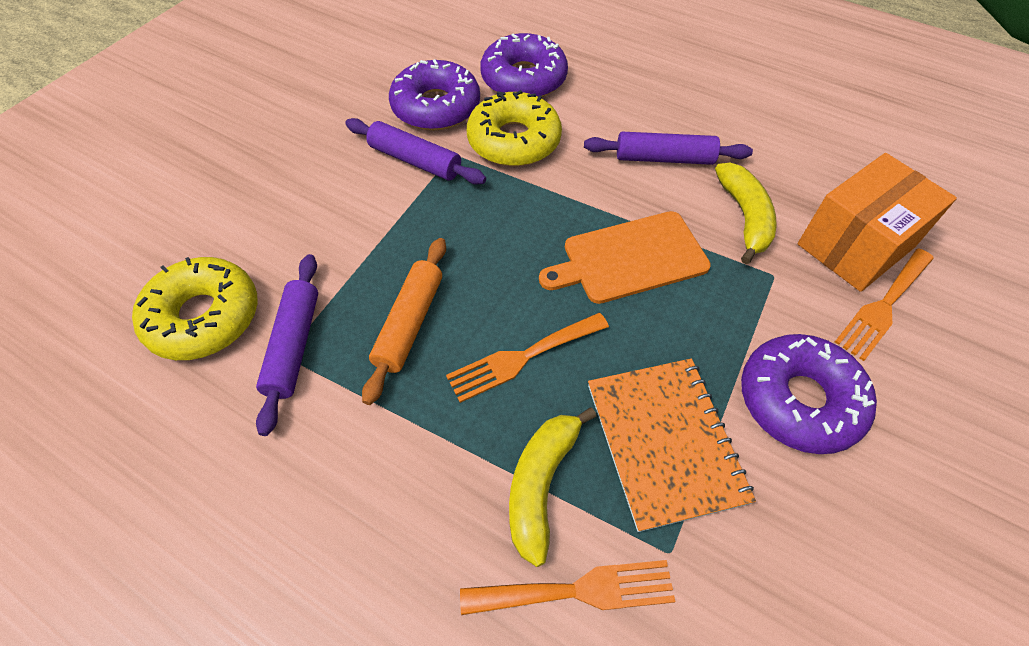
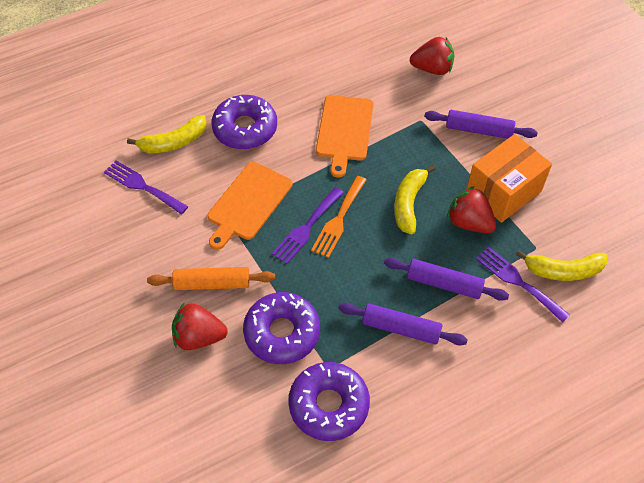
orange cutting board: [539,211,711,304] = 1 -> [208,162,292,250] [316,95,373,178] = 2
orange fork: [446,313,609,403] [460,560,676,615] [835,248,934,361] = 3 -> [311,176,366,258] = 1
orange notebook: [588,358,756,532] = 1 -> none = 0
purple fork: none = 0 -> [104,160,188,214] [272,187,344,264] [476,247,570,323] = 3
red strawberry: none = 0 -> [172,302,228,350] [410,37,454,75] [447,186,496,234] = 3
yellow banana: [509,407,596,567] [715,163,776,264] = 2 -> [127,115,207,153] [394,165,436,234] [516,250,608,281] = 3
yellow donut: [132,257,257,360] [467,90,562,167] = 2 -> none = 0

